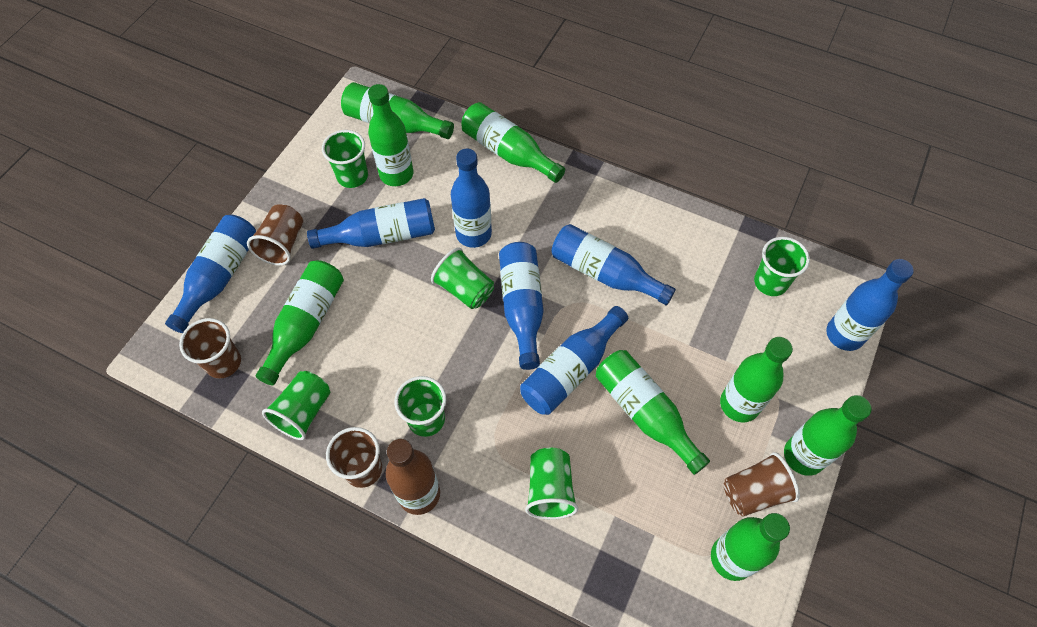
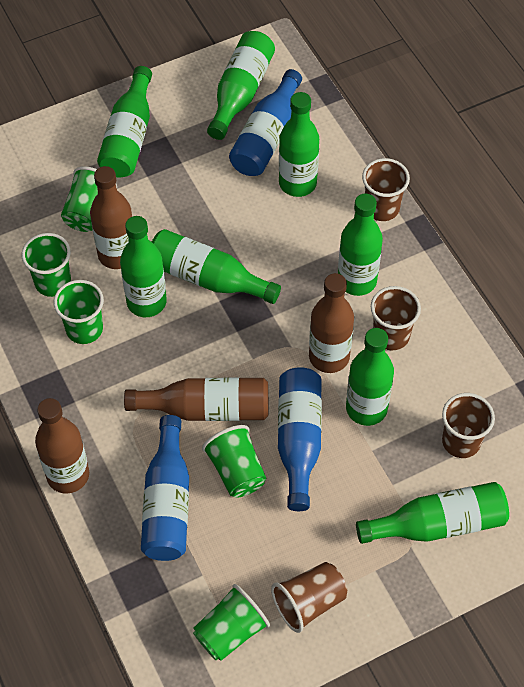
blue bottle: [165,215,256,333] [307,198,435,249] [451,149,492,248] [499,242,544,370] [520,306,628,415] [551,224,676,305] [826,259,914,351] = 7 -> [141,415,189,561] [229,69,302,176] [278,367,322,511] = 3
brown bottle: [386,439,440,515] = 1 -> [35,398,89,494] [90,166,132,269] [124,377,268,421] [309,273,354,373] = 4
green cup: [262,371,330,440] [322,130,368,188] [395,376,446,437] [431,247,494,309] [525,448,578,519] [754,237,810,296] = 6 -> [22,233,71,297] [54,280,104,344] [61,166,117,232] [193,584,270,661] [202,425,266,498] = 5

